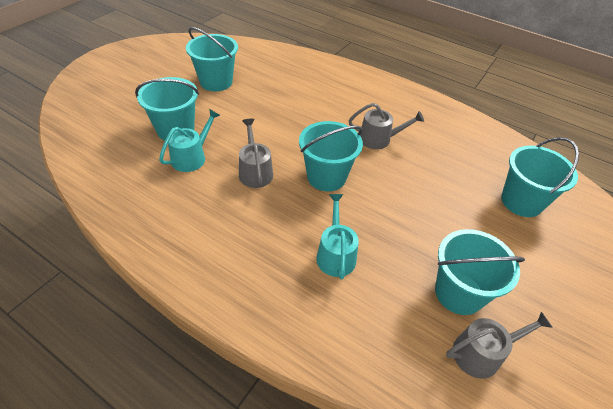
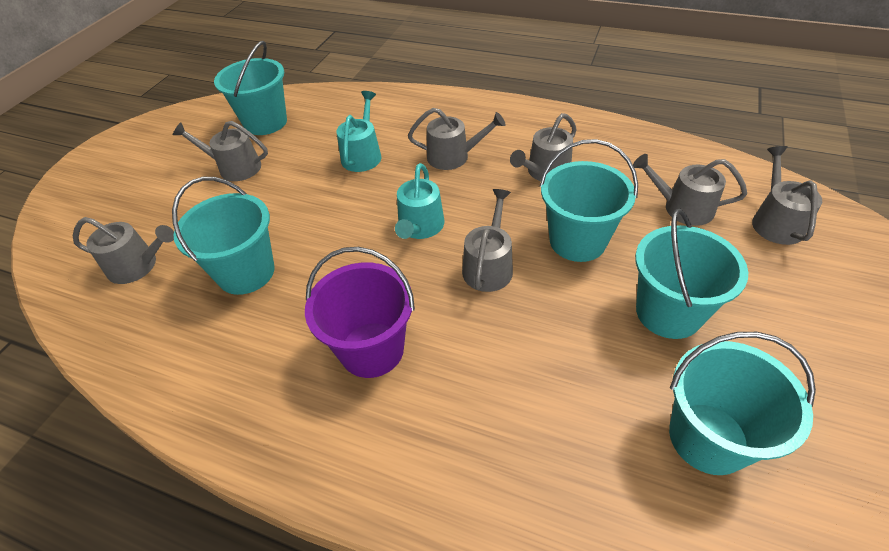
grey watering can: [239,119,273,188] [349,103,424,149] [446,312,553,379] = 3 -> [73,217,174,284] [173,121,268,181] [408,108,505,170] [462,189,513,292] [510,113,577,181] [633,154,747,226] [752,146,822,245] = 7
purple bucket: none = 0 -> [305,247,415,378] = 1

